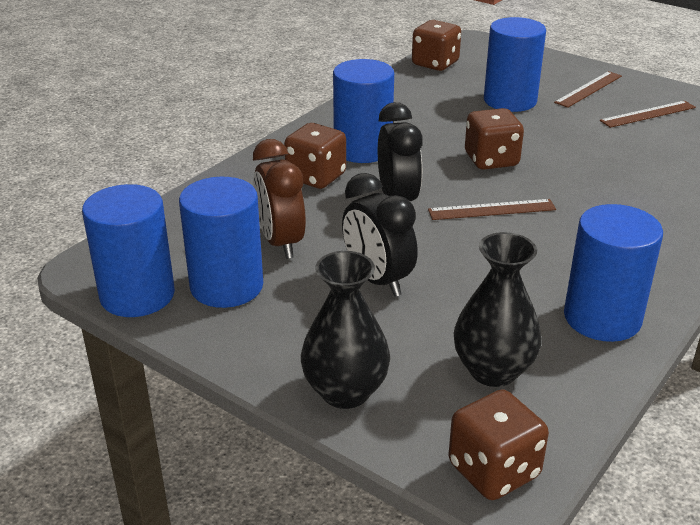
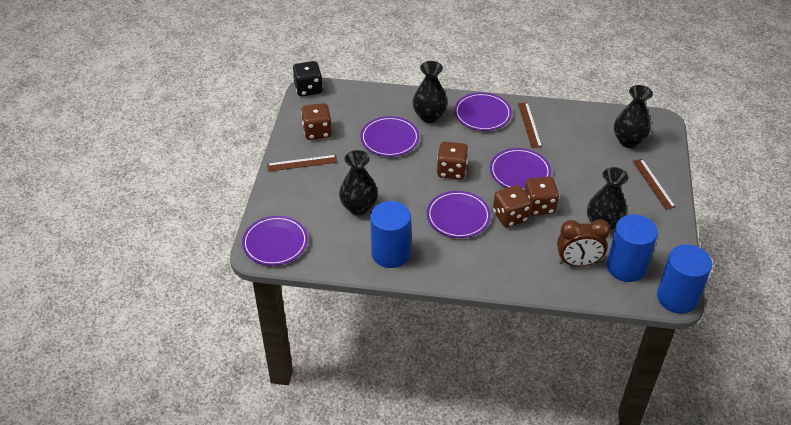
black clock: [342,173,418,297] [378,102,423,201] = 2 -> none = 0
black dice: none = 0 -> [292,61,323,96] = 1
black vase: [301,251,390,409] [454,232,542,387] = 2 -> [339,150,378,215] [413,61,448,123] [587,167,628,232] [614,85,653,148] = 4
blue cylinder: [82,184,175,317] [179,177,263,308] [333,59,394,163] [484,17,546,112] [564,204,663,342] = 5 -> [370,201,411,268] [607,214,658,282] [657,244,712,314] = 3
purple plate: none = 0 -> [242,216,308,266] [360,116,419,157] [427,191,491,238] [454,92,512,131] [490,148,551,190] = 5

